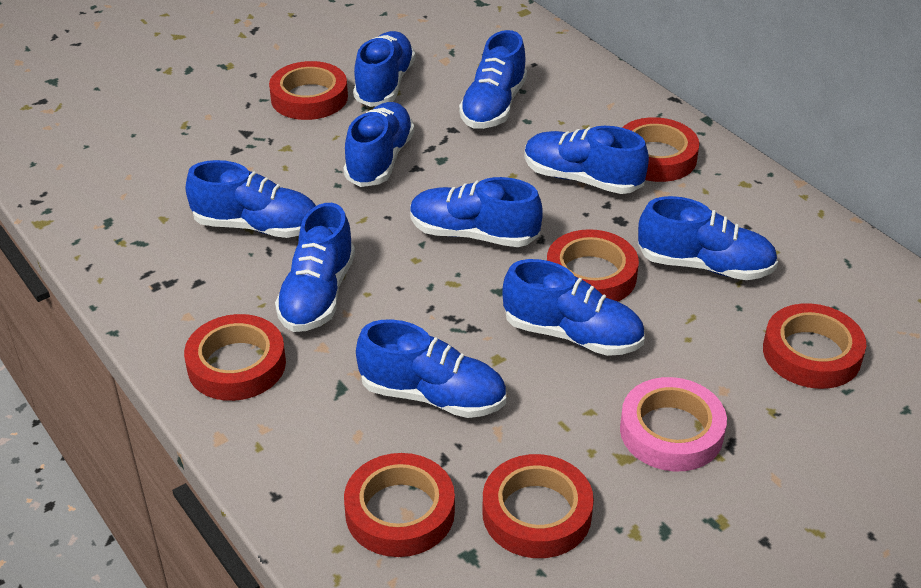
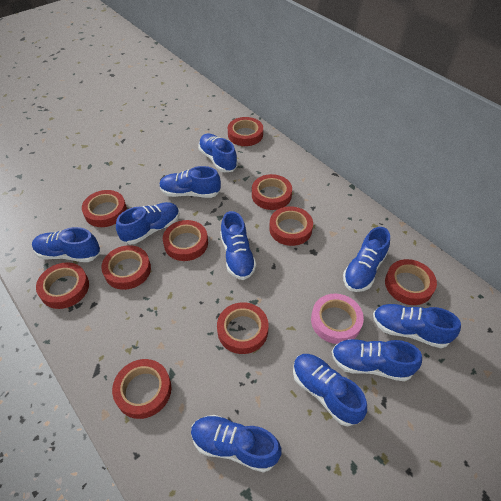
red tape: [184,314,286,401] [269,61,348,120] [344,453,455,557] [482,454,594,558] [547,229,639,301] [622,117,699,182] [763,303,866,389] = 7 -> [36,262,89,309] [82,190,127,227] [101,245,151,290] [112,359,171,419] [163,220,208,261] [217,302,269,354] [228,117,263,146] [252,174,292,210] [269,206,313,246] [385,259,437,305] = 10

